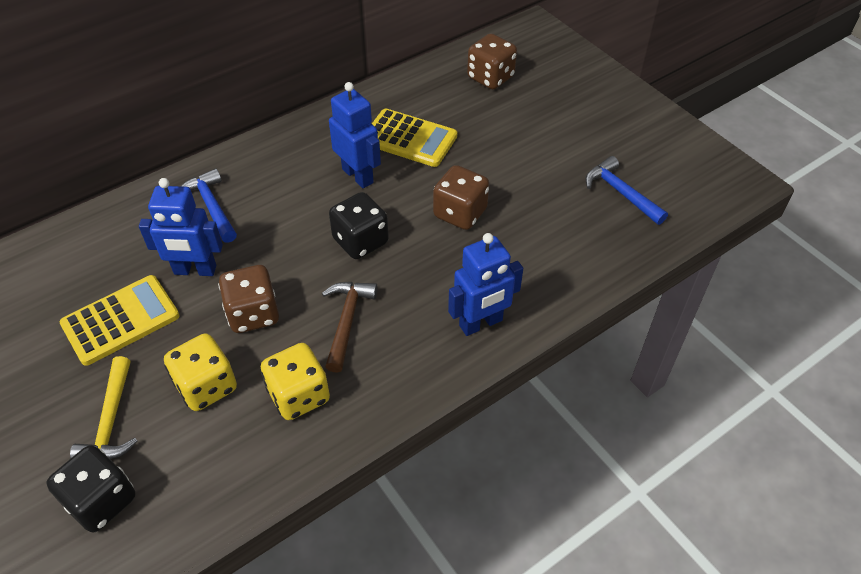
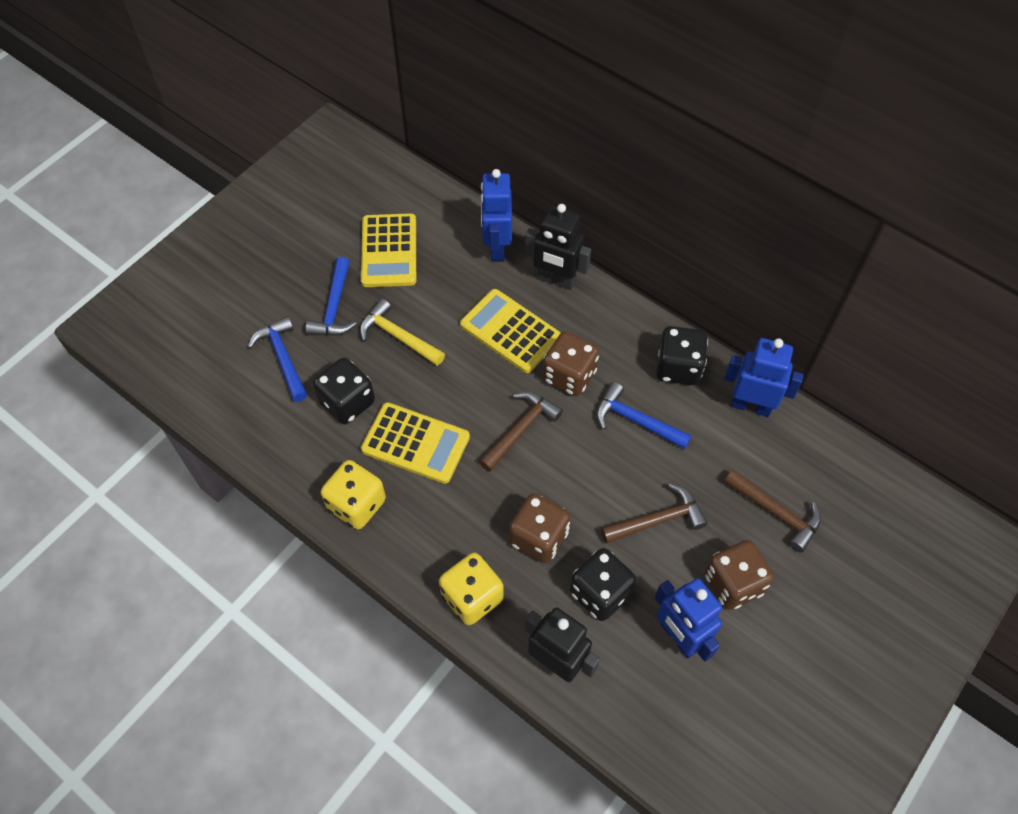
black dice: [47,445,135,532] [329,192,389,259] = 2 -> [313,358,375,425] [570,548,636,621] [656,326,708,385] = 3
black robot: none = 0 -> [525,204,591,290] [525,607,600,683] = 2
blue hammer: [182,168,237,243] [585,156,668,225] = 2 -> [248,316,307,402] [306,257,356,336] [596,382,692,449] = 3
brown hammer: [322,282,378,373] = 1 -> [479,392,563,472] [601,483,708,543] [724,469,821,553] = 3
yellow calculator: [60,275,180,366] [372,109,457,167] = 2 -> [361,213,416,287] [361,402,470,484] [460,289,561,373] = 3

